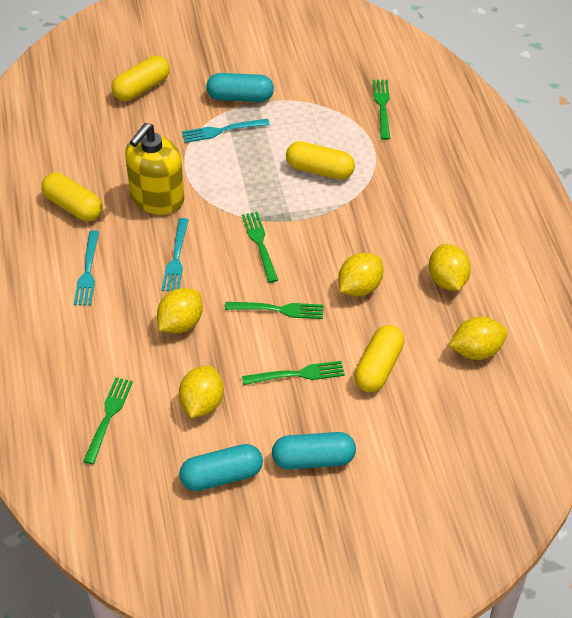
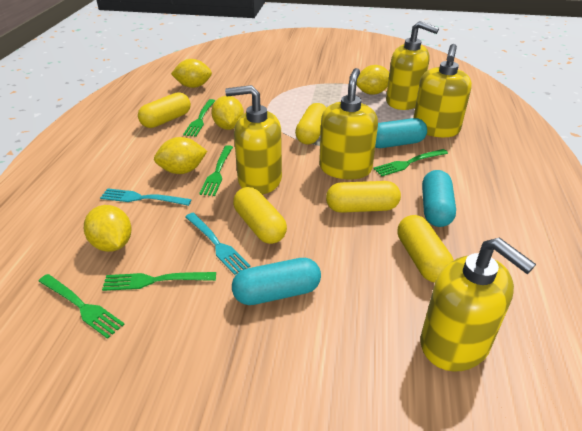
turquoise fork: [74,230,99,306] [161,218,189,292] [182,119,270,143] = 3 -> [100,188,192,206] [185,213,250,275] = 2
yellow capsule: [42,173,102,221] [111,56,170,101] [286,141,355,180] [354,325,404,392] = 4 -> [138,92,191,128] [233,187,287,244] [295,103,327,144] [326,181,401,213] [397,215,454,283] = 5
yellow soap dispenser: [125,123,184,215] = 1 -> [225,85,282,194] [319,68,378,179] [386,21,439,110] [413,44,472,137] [420,237,536,372] = 5

